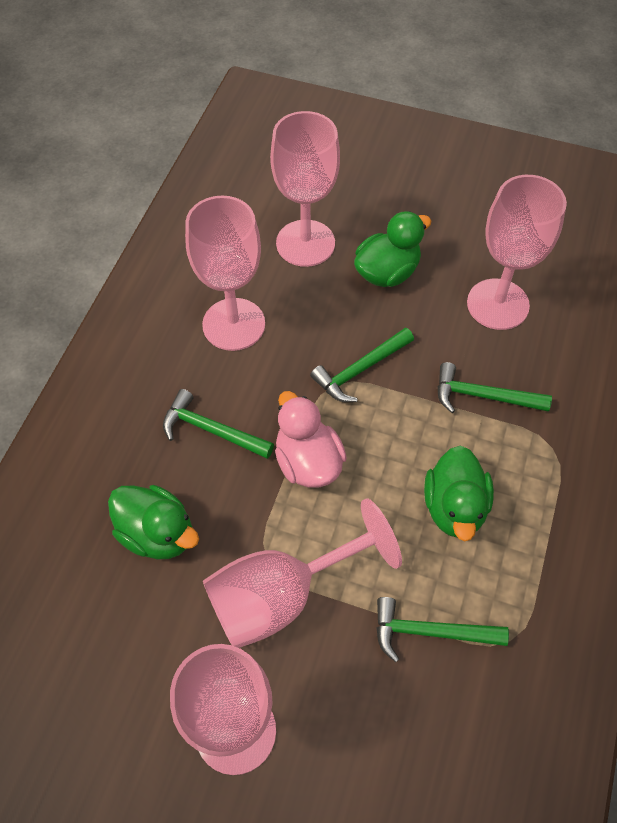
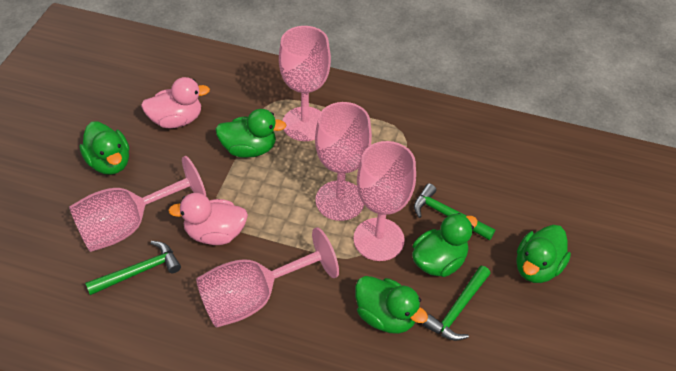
green duck: [108,485,199,559] [354,211,432,287] [424,446,494,541] = 3 -> [79,122,129,175] [215,109,287,158] [355,276,428,334] [412,213,478,277] [516,225,571,283] = 5
green hammer: [163,389,274,459] [310,328,414,402] [376,597,509,662] [438,362,552,413] = 4 -> [85,241,181,295] [414,183,495,241] [423,266,490,341] = 3
pink duck: [275,391,347,488] = 1 -> [141,77,210,128] [168,193,248,245] = 2

